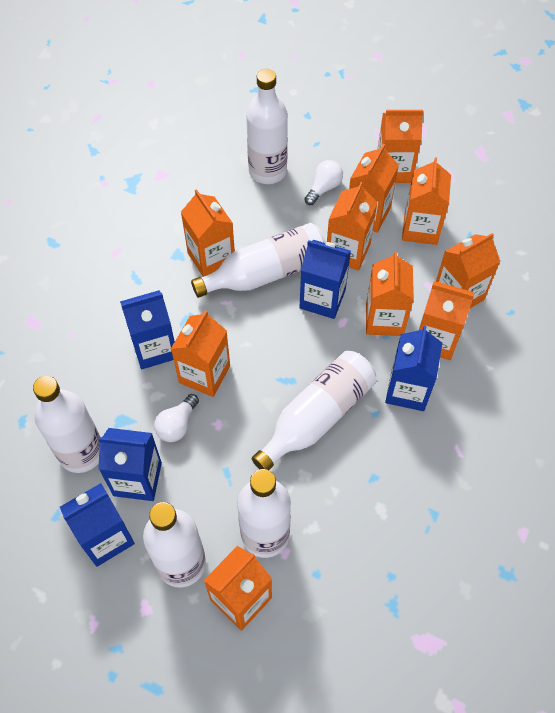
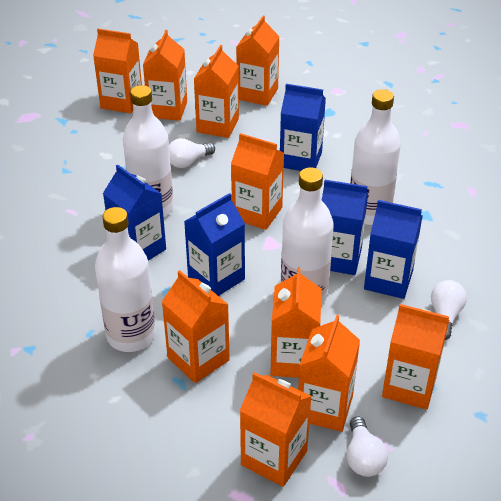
white bottle: [33,376,100,473] [143,502,206,588] [191,223,326,298] [237,469,291,558] [246,69,288,184] [252,351,377,470] = 6 -> [95,207,156,352] [123,85,173,217] [281,167,334,305] [350,89,401,225] = 4
white light bulb: [154,394,199,442] [304,160,343,205] = 2 -> [169,138,215,168] [347,416,388,477] [431,280,467,340] = 3

